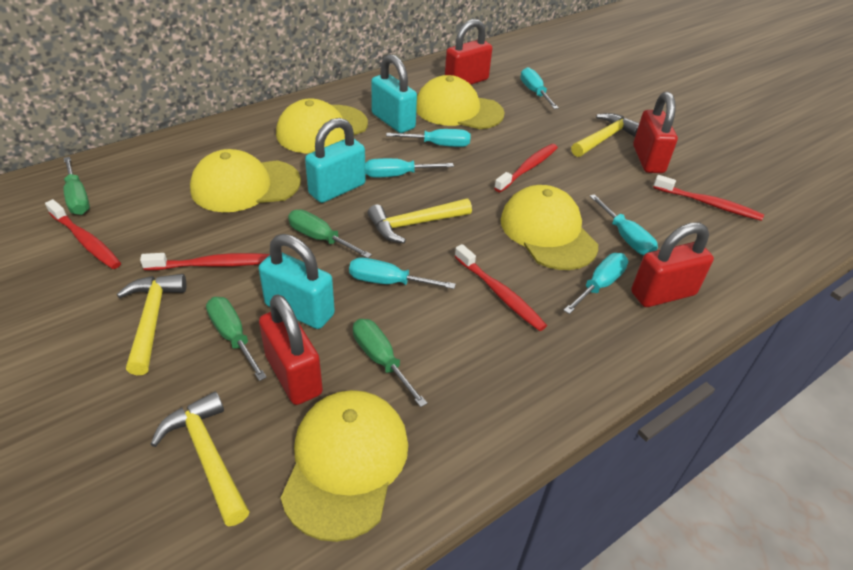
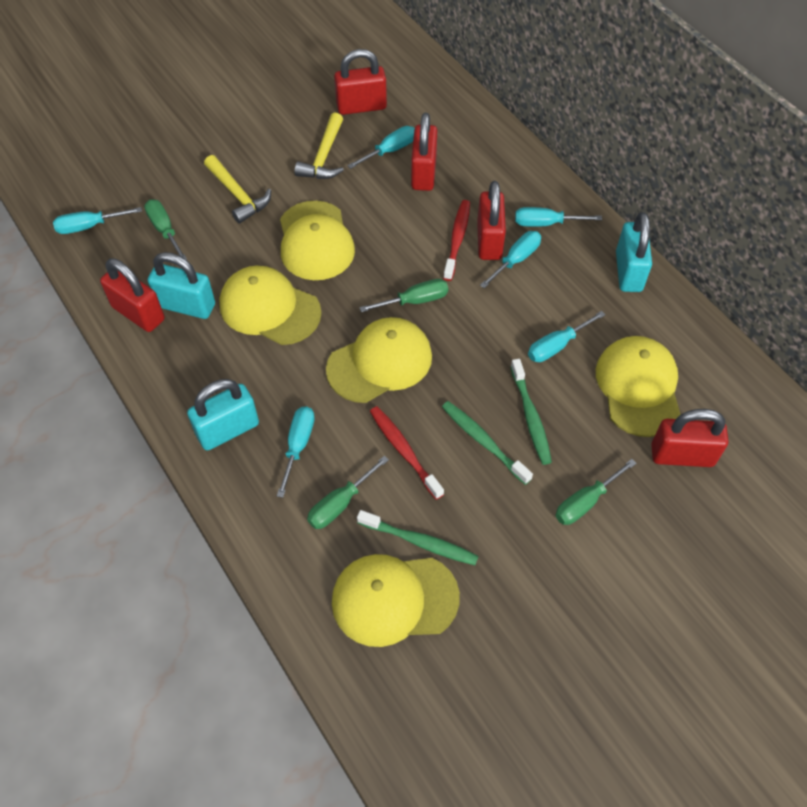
green toothbrush: none = 0 -> [357,510,479,565] [442,401,533,485] [510,359,552,465] = 3
red padlock: [259,294,323,405] [445,19,492,85] [631,222,714,307] [633,92,678,173] = 4 -> [100,258,165,332] [334,49,387,115] [411,113,437,191] [477,181,506,260] [651,409,728,467] = 5
red toothbrush: [45,199,121,269] [140,253,270,270] [454,244,547,331] [494,144,558,192] [653,175,764,221] = 5 -> [370,406,444,500] [443,200,470,281] = 2
yellow hammer: [117,274,186,375] [150,391,250,526] [368,198,472,243] [571,113,639,157] = 4 -> [204,155,271,224] [295,113,344,179] = 2

